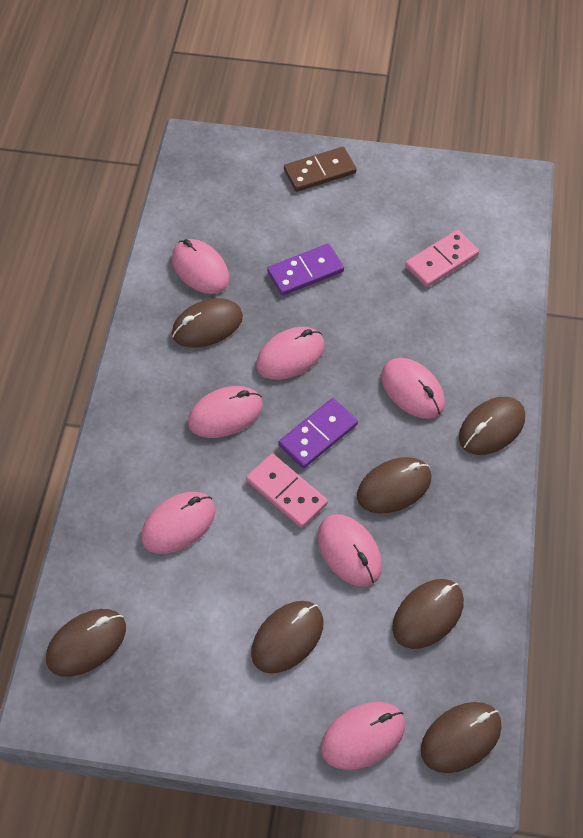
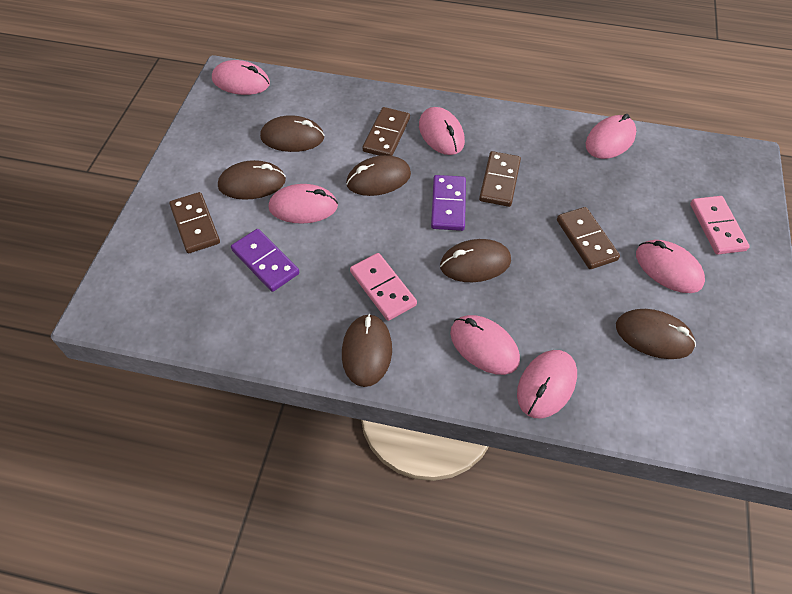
brown domino: [284,147,356,192] = 1 -> [169,192,220,253] [363,107,410,156] [479,151,521,207] [557,207,620,269] = 4
brown mouse: [46,609,126,677] [172,298,243,348] [251,601,324,674] [357,457,431,514] [392,579,464,649] [421,702,502,773] [459,397,525,455] = 7 -> [218,160,286,200] [260,115,324,152] [342,314,392,387] [346,155,411,196] [440,239,511,282] [616,309,696,359] = 6

